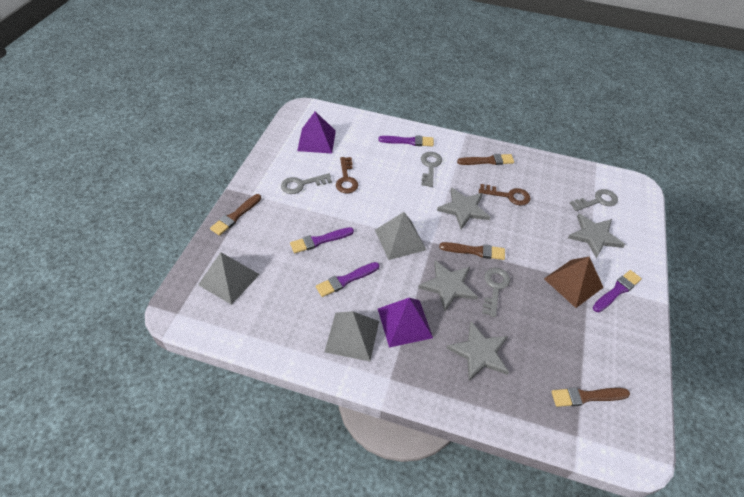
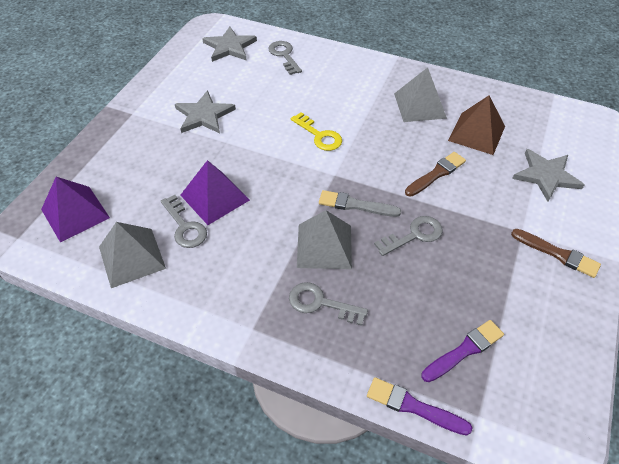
brown brush: [210,194,261,236] [439,242,505,260] [457,154,514,165] [551,387,630,407] = 4 -> [405,152,466,197] [511,229,601,278] = 2
brown key: [336,157,358,193] [479,184,531,206] = 2 -> none = 0
grey brush: none = 0 -> [319,190,401,217] = 1
grey star: [418,260,478,311] [437,187,490,229] [446,321,509,381] [568,214,625,258] = 4 -> [175,90,236,134] [202,26,257,62] [512,149,584,202] = 3
purple brush: [290,227,354,253] [316,262,379,297] [378,135,434,146] [593,270,642,312] = 4 -> [367,377,472,435] [421,320,504,382] = 2
yellow key: none = 0 -> [291,112,342,151] = 1

